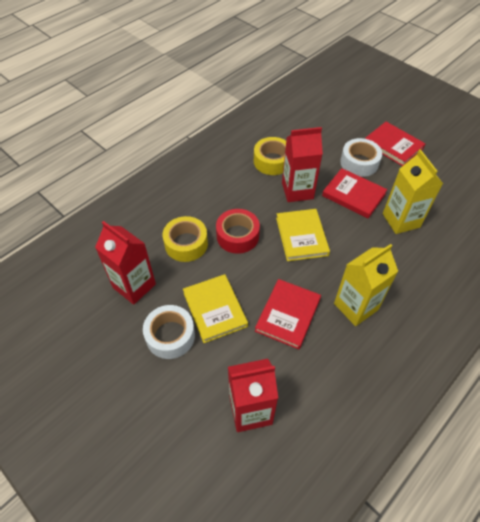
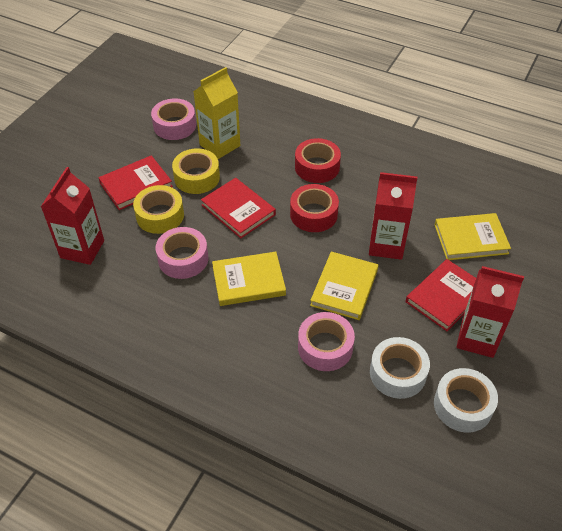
pink tape: none = 0 -> [151,98,196,140] [156,227,208,279] [298,312,355,371] = 3
red tape: [216,209,260,254] = 1 -> [290,184,339,232] [295,138,341,183] = 2
yellow book: [183,274,248,343] [276,209,330,261] = 2 -> [212,252,286,306] [310,251,379,320] [435,213,511,260] = 3
yellow carton: [334,244,398,326] [383,149,443,234] = 2 -> [193,67,240,159] = 1

